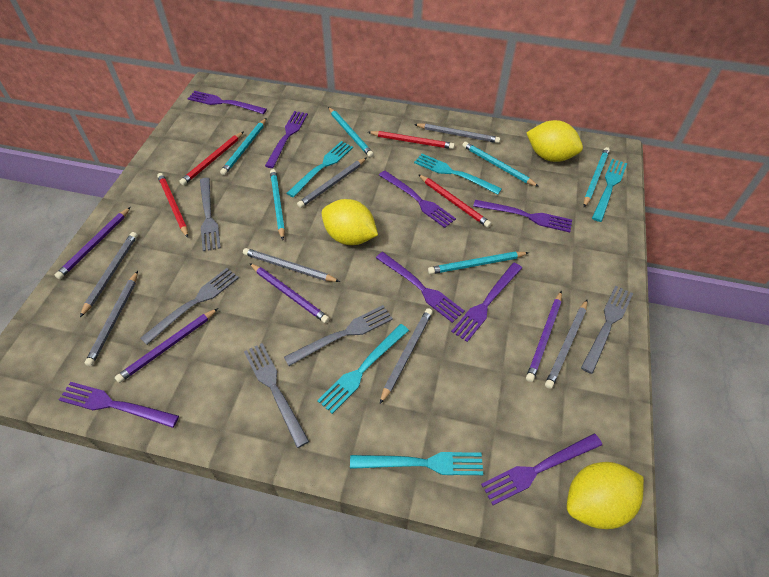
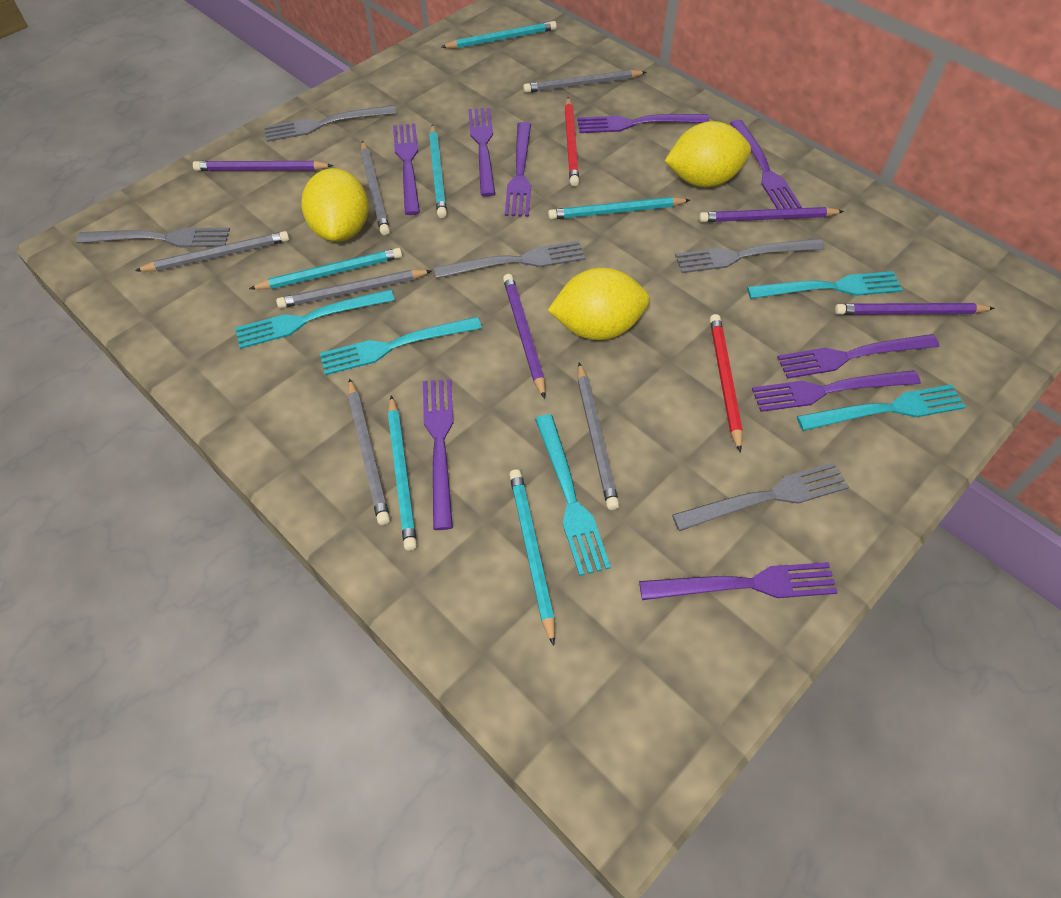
grey pencil: [80,232,137,317] [85,271,138,366] [243,248,340,282] [297,158,366,208] [380,308,433,404] [414,123,500,143] [545,300,587,389] = 7 -> [135,231,290,272] [276,270,432,308] [348,378,390,525] [361,141,390,235] [523,70,647,93] [578,363,619,510] = 6
purple fork: [59,382,179,428] [187,91,267,114] [265,111,308,168] [376,252,465,323] [379,171,456,228] [451,263,522,342] [473,200,572,232] [481,433,602,505] = 8 -> [393,123,420,215] [423,379,454,530] [468,108,495,197] [505,122,531,217] [577,114,710,133] [639,562,838,600] [730,120,802,209] [752,370,921,412] [777,334,939,379] = 9
red pencil: [157,173,188,238] [179,131,244,185] [368,131,455,149] [418,174,491,228] = 4 -> [565,97,579,186] [710,314,743,453] = 2

